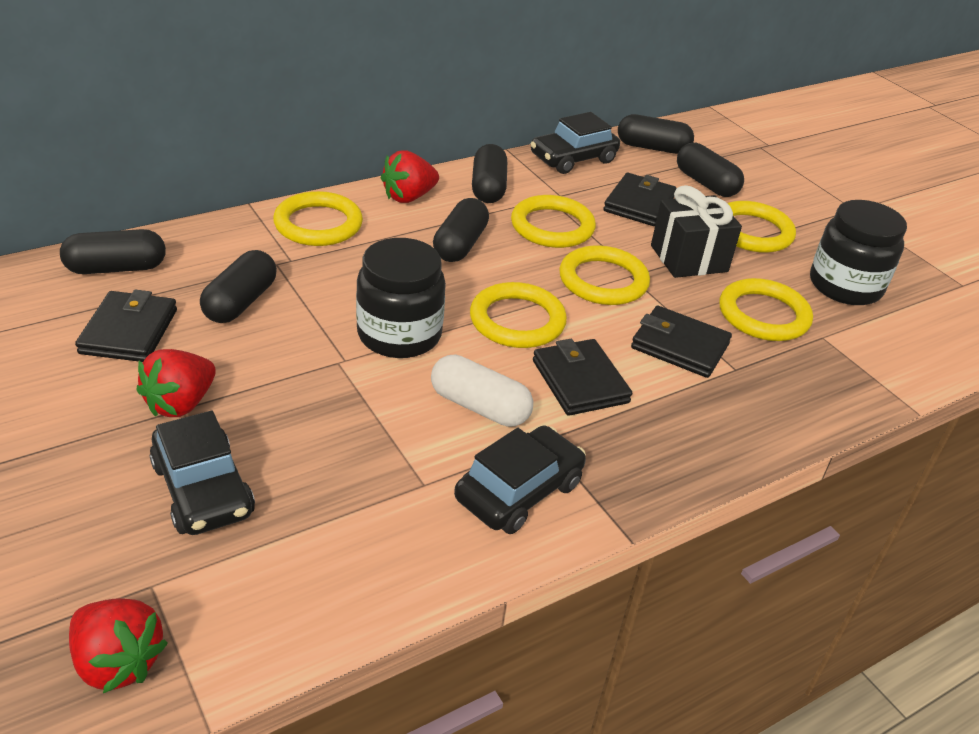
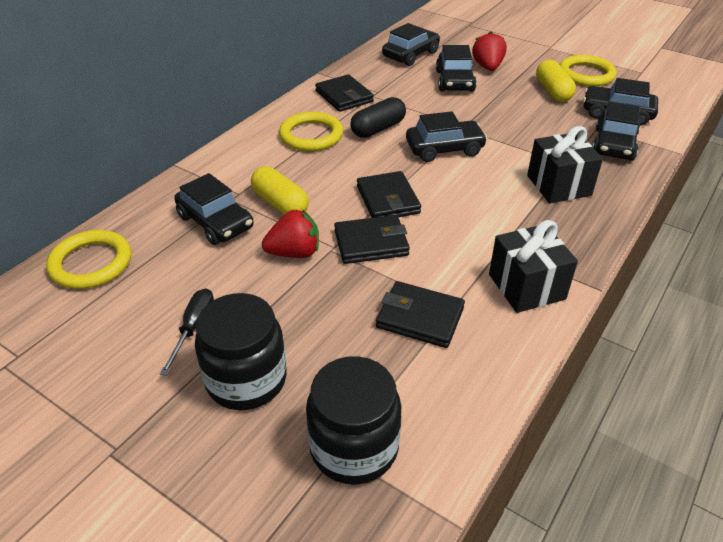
black capsule: [60,229,166,274] [200,250,277,323] [433,198,489,262] [472,144,507,203] [618,114,694,154] [677,143,744,197] = 6 -> [350,97,406,138] = 1
black car: [149,411,255,535] [454,425,586,534] [531,112,620,174] = 3 -> [174,173,254,245] [382,23,440,66] [406,111,487,162] [436,45,477,92] [583,78,658,126] [592,102,640,161] = 6
black gift: [651,185,742,278] = 1 -> [489,220,578,313] [527,126,603,203] = 2
black screwdriver: none = 0 -> [160,288,214,376] = 1
red strawberry: [69,598,168,693] [136,349,216,417] [381,150,439,203] = 3 -> [262,209,319,258] [472,31,507,71] = 2
white capsule: [431,354,533,427] = 1 -> none = 0
yellow capsule: none = 0 -> [251,166,309,215] [536,60,576,102] = 2
yellow ring: [273,191,363,246] [470,282,567,348] [511,195,596,248] [559,245,650,305] [720,278,813,341] [727,201,796,253] = 6 -> [46,230,131,289] [279,112,343,151] [559,55,617,86] = 3

